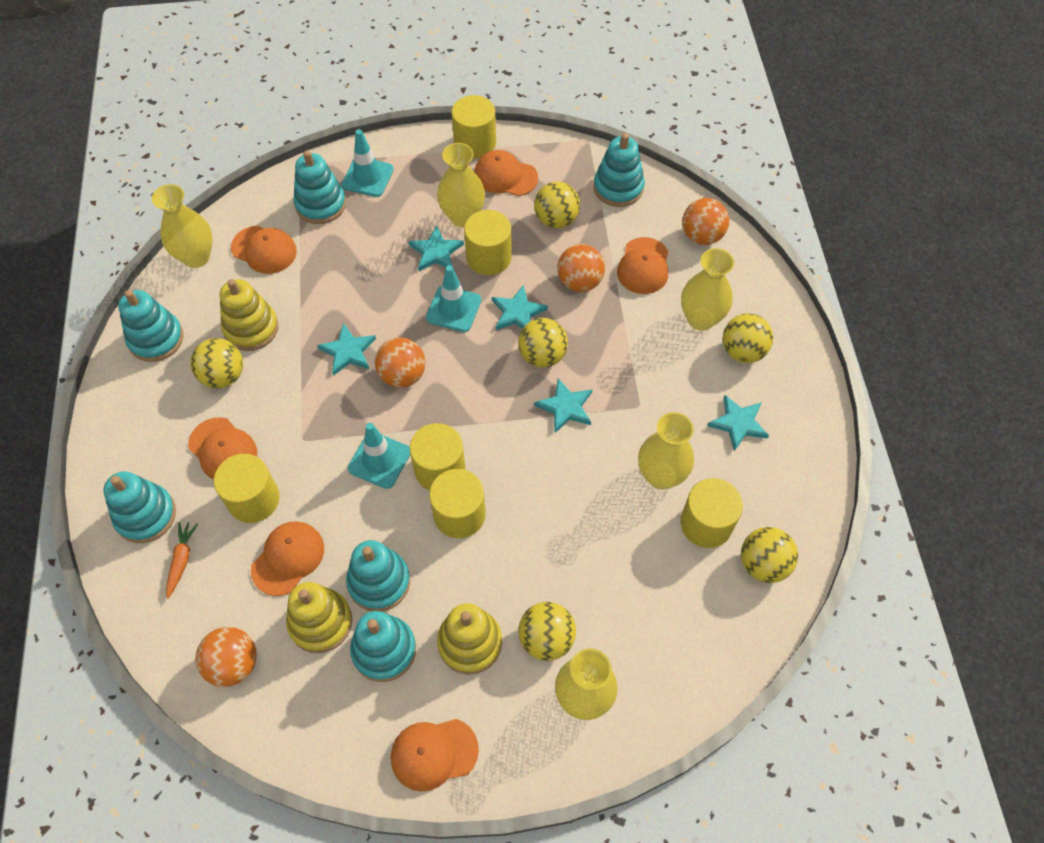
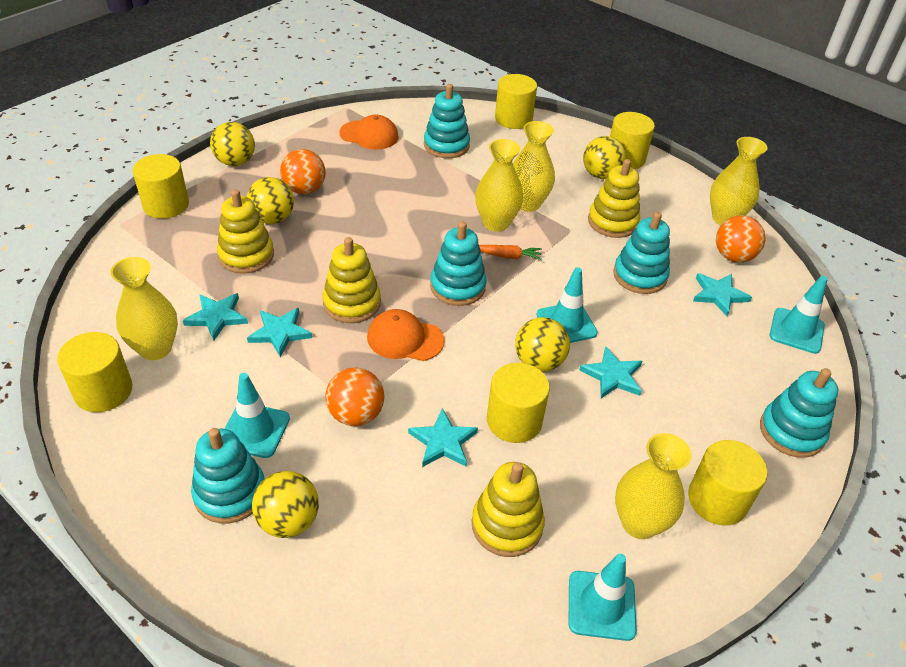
orange ball: [196,627,257,687] [375,337,425,388] [557,244,605,292] [682,198,729,245] = 4 -> [280,149,326,194] [325,368,384,426] [716,215,766,263] = 3
orange cap: [188,417,257,479] [231,226,297,274] [251,521,324,596] [391,719,479,791] [474,150,538,196] [617,237,668,294] = 6 -> [339,115,399,150] [367,309,444,361] = 2
turquoise stacking toy: [103,471,176,543] [118,290,184,362] [293,150,346,224] [346,540,410,611] [350,611,416,682] [594,133,645,207] = 6 -> [191,428,265,524] [424,84,470,158] [430,222,486,306] [613,212,670,294] [760,368,838,458] = 5
turquoise traffic cone: [342,129,394,197] [348,423,410,489] [426,265,481,332] = 3 -> [224,373,290,458] [536,267,598,343] [569,554,637,641] [770,275,828,354] = 4
yellow ball: [190,338,243,388] [518,318,568,368] [518,602,576,661] [534,182,580,228] [723,313,773,363] [741,527,798,583] = 6 -> [210,122,255,166] [247,177,294,224] [252,471,319,538] [515,317,570,371] [583,136,626,179] = 5
yellow stacking toy: [220,279,279,351] [286,582,352,653] [437,603,502,675] = 3 -> [217,190,274,274] [322,237,381,323] [472,462,545,557] [588,159,640,238] = 4

